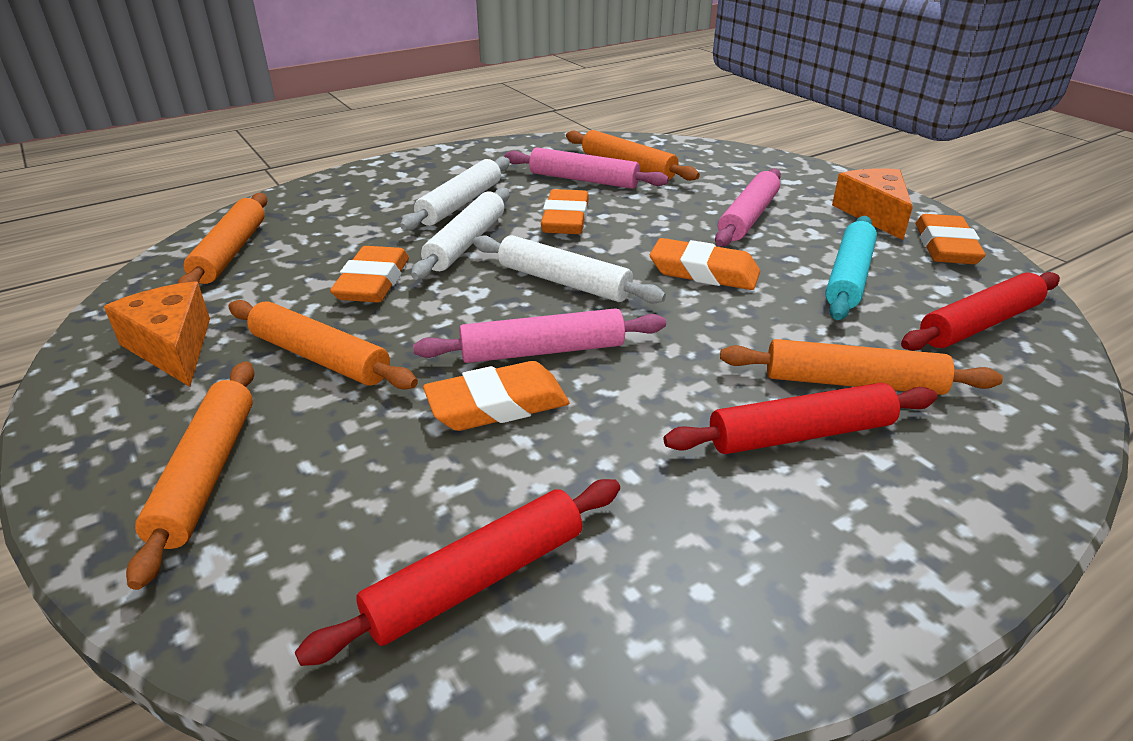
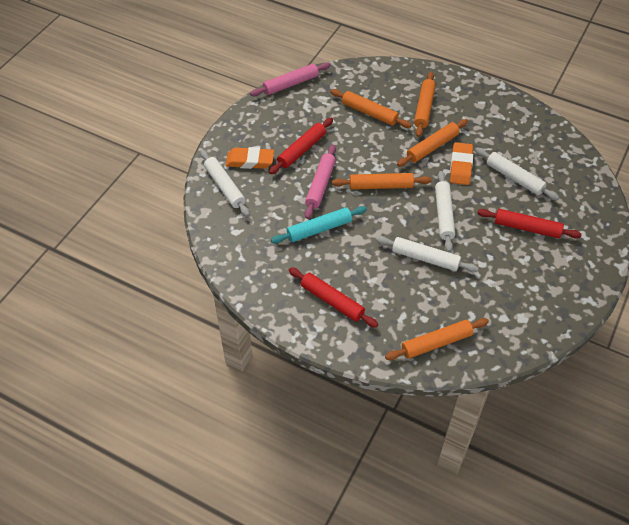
orange cheese: [104,281,210,387] [832,168,913,240] = 2 -> none = 0
orange eraser: [330,246,409,303] [423,361,569,431] [541,189,589,234] [650,238,760,290] [916,214,986,264] = 5 -> [226,147,274,169] [450,142,473,185] = 2
pink rolling pin: [413,308,666,363] [504,147,669,189] [715,168,781,247] = 3 -> [250,62,331,96] [305,144,336,219] = 2
white rolling pin: [400,157,510,230] [411,187,510,280] [473,235,666,304] = 3 -> [200,150,250,217] [376,236,479,272] [435,171,455,252] [475,148,559,200] = 4

